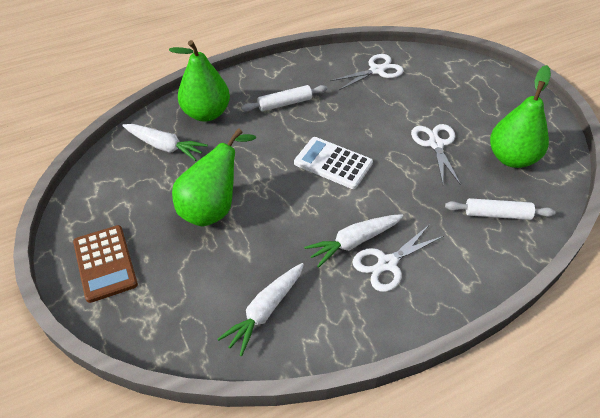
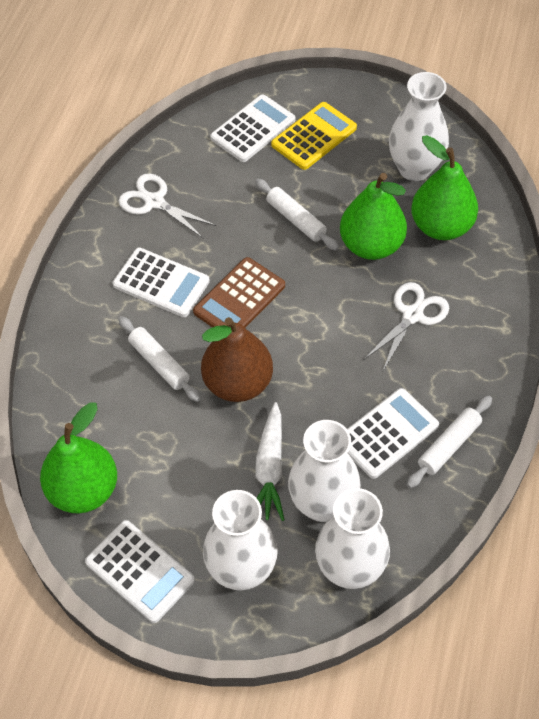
brown pear: none = 0 -> [201,317,273,402] = 1
white calculator: [294,137,373,189] = 1 -> [85,520,195,623] [113,247,210,317] [210,94,296,162] [347,388,439,479] = 4
white carrot: [122,124,208,161] [218,263,304,356] [304,214,403,268] = 3 -> [255,402,284,521] = 1
white rolling pin: [241,85,327,112] [445,198,556,220] = 2 -> [118,316,201,402] [255,179,339,251] [407,396,492,488] = 3
white scissors: [330,54,404,90] [352,224,444,292] [411,124,461,185] = 3 -> [119,174,217,239] [363,282,449,371] = 2
white vase: none = 0 -> [203,490,278,591] [288,420,361,522] [315,488,390,589] [389,72,449,181] = 4
yellow calculator: none = 0 -> [271,102,357,170] = 1

